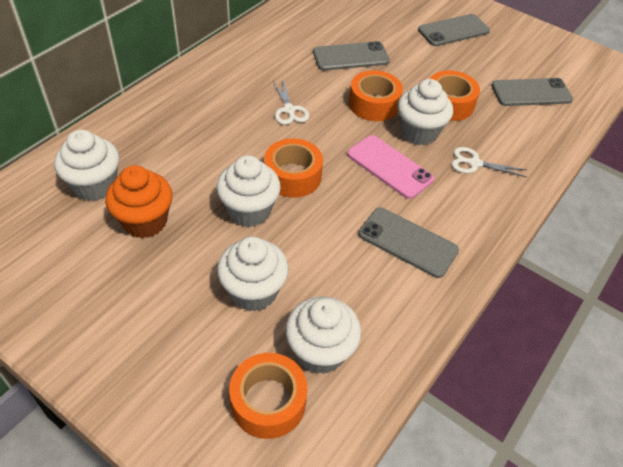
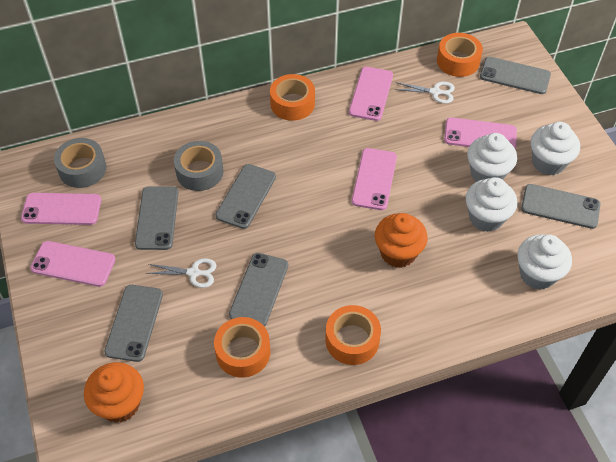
grey phone: [313,41,390,71] [358,208,459,278] [418,14,490,46] [491,78,573,106] = 4 -> [104,285,163,362] [135,186,178,250] [215,164,276,229] [229,253,288,326] [480,57,551,94] [521,184,600,229] = 6
grey tape: none = 0 -> [54,138,106,188] [174,141,223,191] = 2
orange cupcake: [105,165,173,238] = 1 -> [84,362,144,423] [375,213,428,268] = 2
pink phone: [347,135,434,199] = 1 -> [21,193,101,225] [30,241,116,287] [349,67,393,121] [352,148,397,210] [444,117,517,149] = 5
white cupcake: [54,130,120,201] [216,155,281,227] [217,237,289,311] [285,297,361,374] [397,79,453,145] = 5 -> [466,177,517,232] [467,133,517,182] [517,234,572,290] [531,122,580,176] = 4

